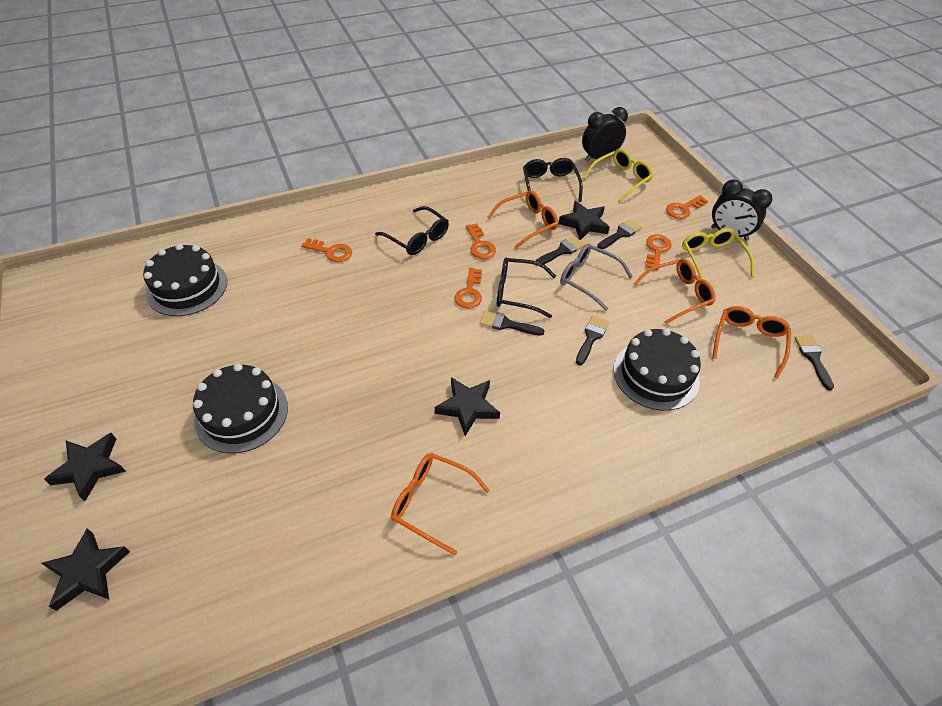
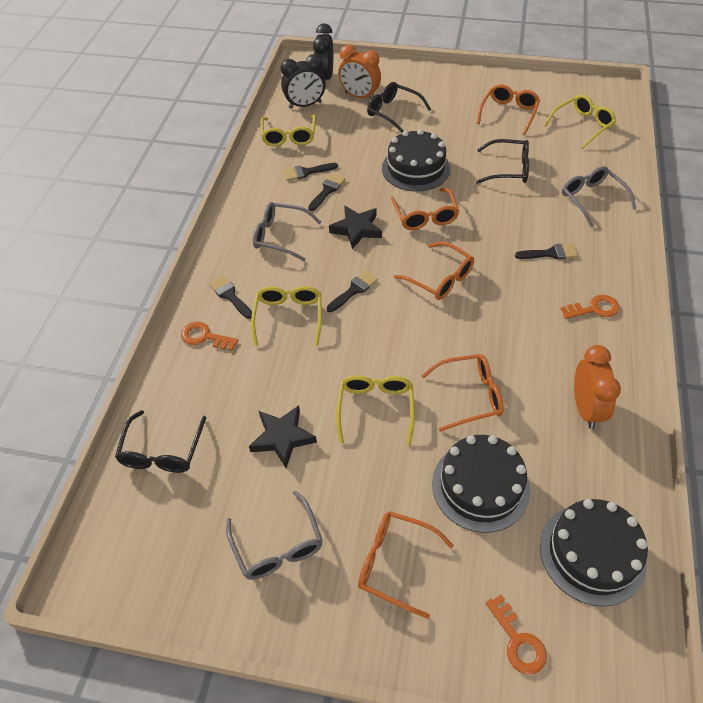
black star: [41,528,130,611] [44,433,126,501] [435,377,500,436] [558,201,610,240] = 4 -> [249,405,317,468] [329,206,382,249] = 2
grey glasses: [560,244,633,311] = 1 -> [226,490,323,580] [253,202,321,261] [562,166,636,228] = 3
orange clock: none = 0 -> [338,45,381,99] [574,345,621,429] = 2
orange glasses: [391,453,490,555] [487,190,558,249] [633,259,715,324] [712,306,791,379] = 4 -> [358,511,454,619] [391,188,459,230] [394,242,474,300] [421,354,504,432] [477,84,540,135] = 5
orange key: [301,238,352,262] [455,268,482,309] [466,223,496,259] [646,234,672,270] [666,195,708,219] = 5 -> [181,322,238,351] [486,595,547,675] [561,295,619,319] = 3
yellow glasses: [583,149,654,202] [682,228,754,279] = 2 -> [251,286,322,346] [260,115,316,147] [336,375,415,445] [544,94,616,149] = 4

